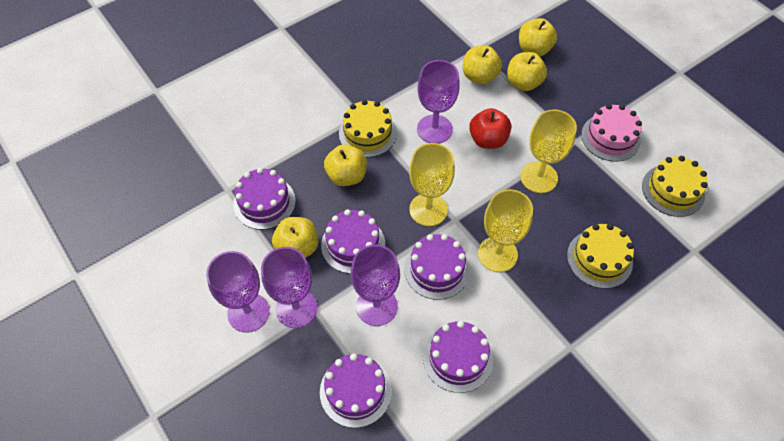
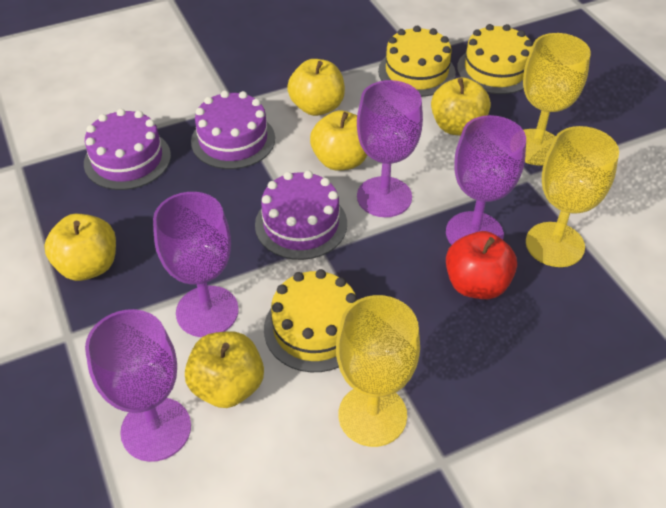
pink cake: [581,104,642,162] = 1 -> none = 0
purple cake: [233,168,296,230] [320,353,392,428] [321,209,385,274] [404,234,470,300] [423,321,493,393] = 5 -> [84,109,171,190] [191,91,275,169] [255,171,347,260] = 3

